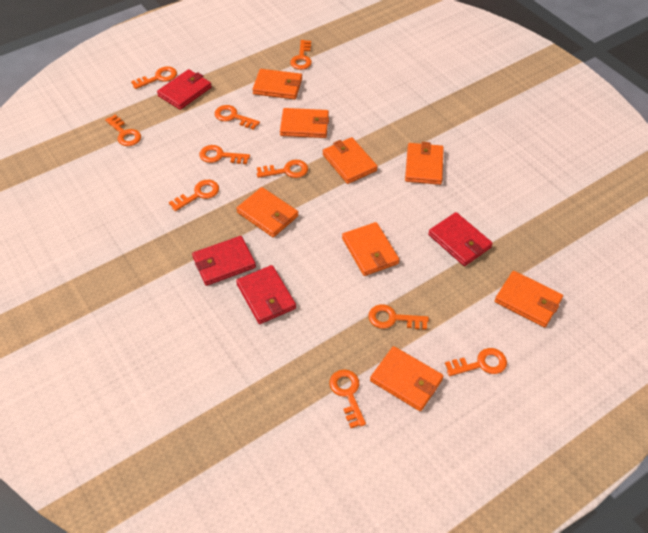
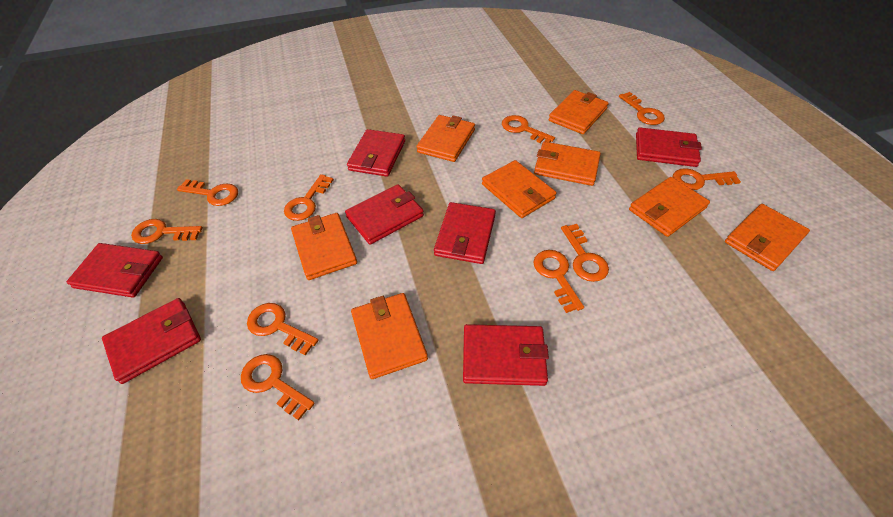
red wallet: [157,69,212,110] [192,236,256,286] [236,265,296,324] [428,212,493,266] = 4 -> [67,243,163,298] [102,298,201,384] [345,184,424,245] [347,129,405,177] [434,202,496,264] [463,324,549,386] [636,128,702,167] = 7

